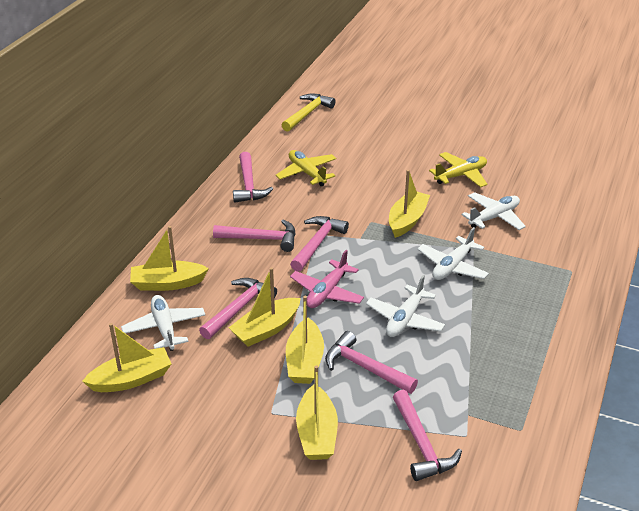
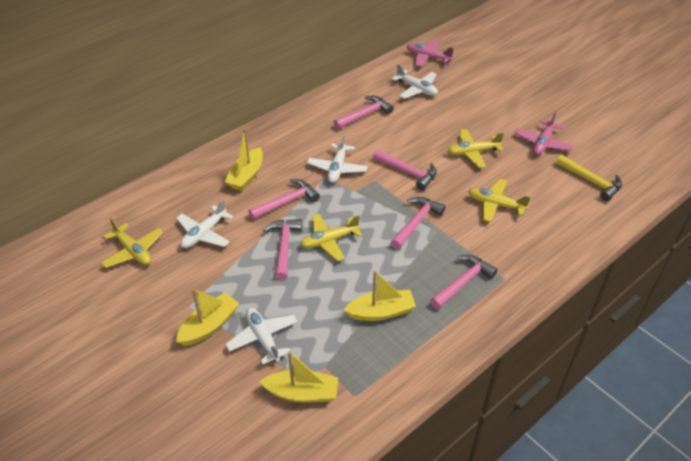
pink plane: [290,250,364,308] = 1 -> [407,39,454,67] [515,112,574,155] = 2
yellow boat: [82,323,172,392] [130,226,209,291] [229,267,301,347] [286,296,324,384] [296,365,338,460] [389,170,430,238] = 6 -> [176,288,240,346] [225,128,263,191] [259,351,338,403] [344,271,416,321] = 4
yellow plane: [275,150,337,186] [429,152,487,187] = 2 -> [101,218,163,268] [300,213,362,261] [448,129,504,168] [468,179,531,222] = 4

